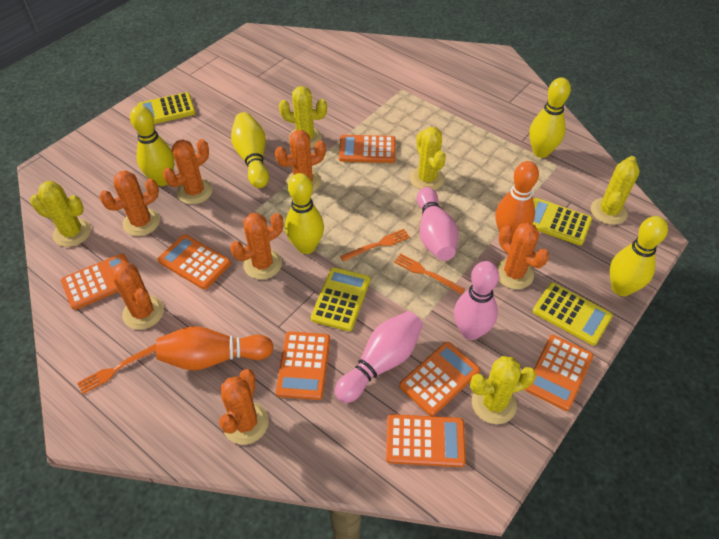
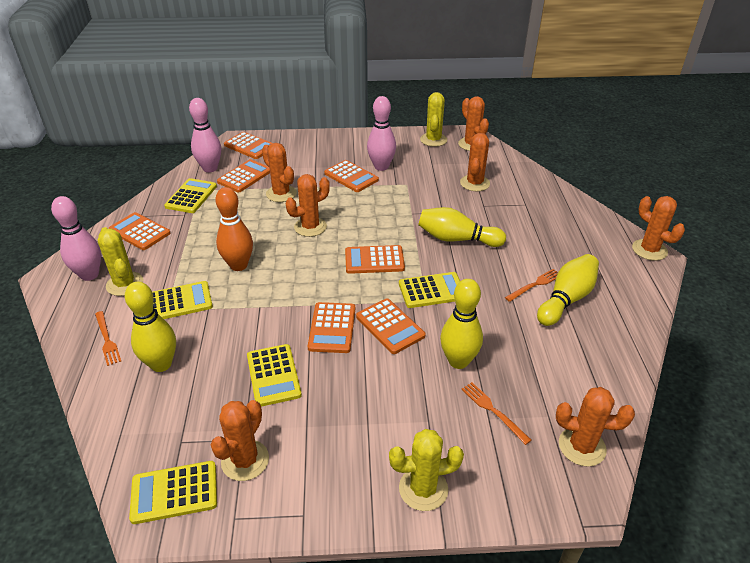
orange bowling pin: [156,326,274,371] [495,161,539,240] = 2 -> [215,187,253,271] = 1
yellow bowling pin: [130,105,174,186] [231,112,269,188] [285,173,324,254] [529,77,571,158] [610,216,668,296] = 5 -> [125,282,176,372] [418,207,506,247] [440,279,483,369] [537,254,599,326] = 4
yellow cactus: [30,181,91,247] [279,86,327,148] [410,127,446,190] [470,356,536,424] [591,156,640,225] = 5 -> [98,227,143,296] [389,429,464,511] [420,92,447,147] = 3
yellow calculator: [137,92,196,124] [311,267,370,331] [533,198,592,245] [533,283,613,345] = 4 -> [129,461,217,524] [152,281,213,319] [164,178,217,213] [247,344,302,407] [399,272,460,308] = 5

